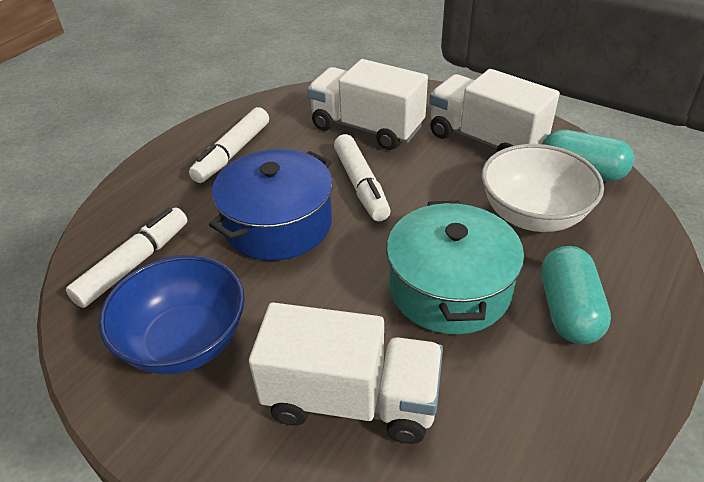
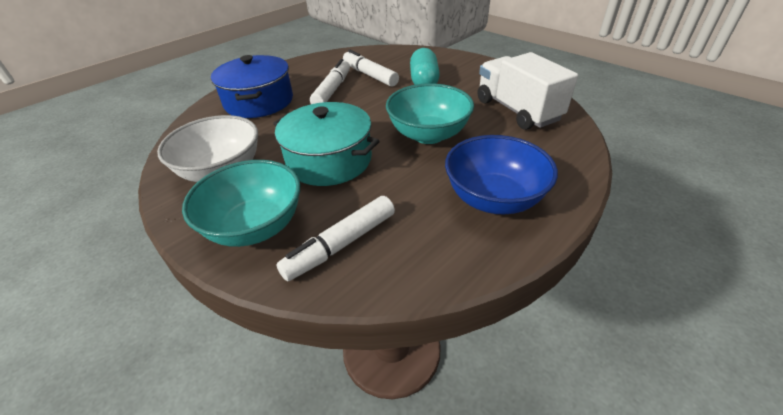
turquoise bowl: none = 0 -> [182,160,300,247] [386,83,474,144] = 2
turquoise capsule: [541,246,611,345] [542,130,634,181] = 2 -> [410,48,440,85] = 1
white truck: [249,302,443,444] [307,59,428,150] [429,69,560,152] = 3 -> [478,52,578,130] = 1

